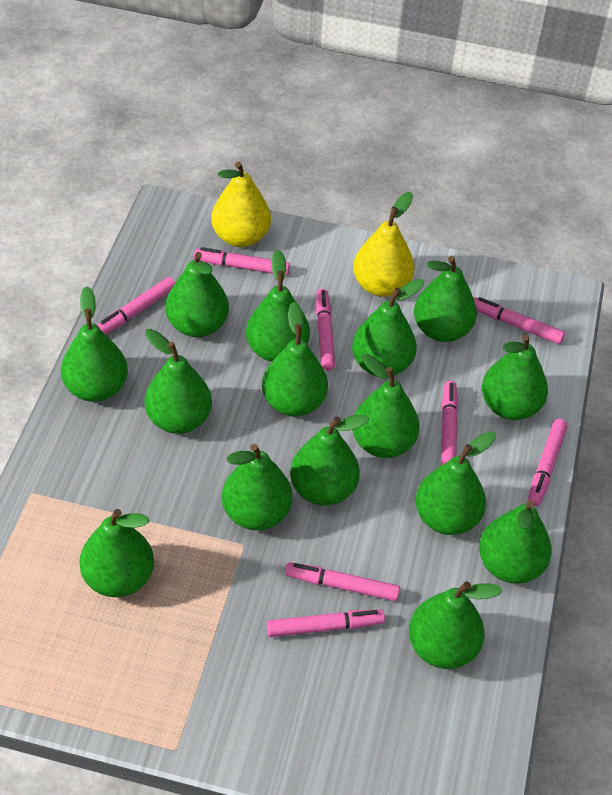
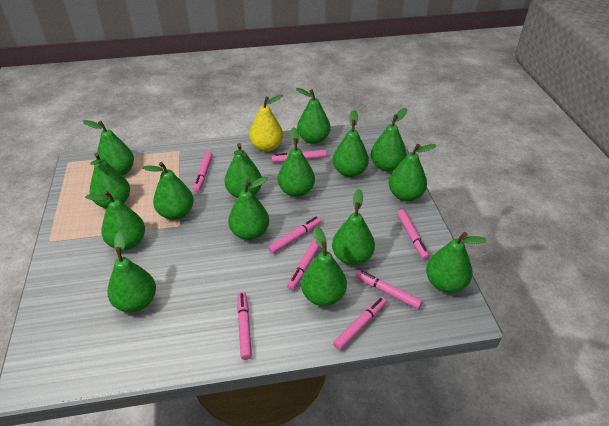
yellow pear: [211,161,271,247] [353,192,415,297] = 2 -> [249,95,283,152] = 1

